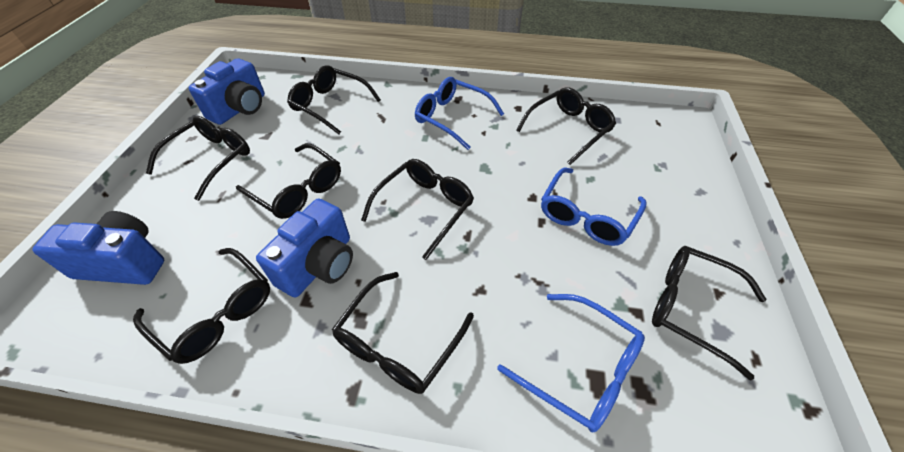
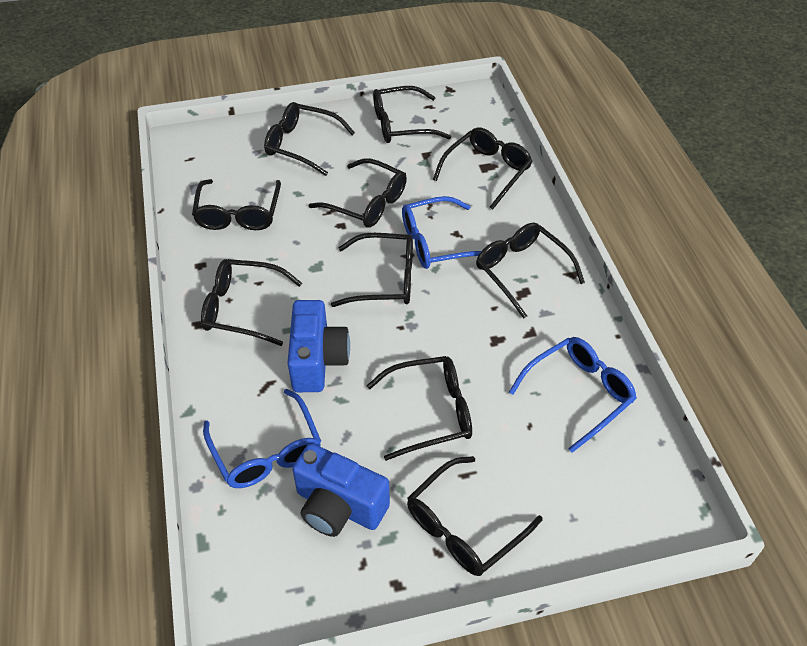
black glasses: [133,248,270,364] [146,116,250,201] [236,143,341,219] [287,65,381,134] [332,272,474,394] [361,159,474,260] [516,87,616,165] [652,246,766,380] = 8 -> [192,179,281,230] [201,259,302,346] [264,102,355,176] [308,158,407,228] [331,233,413,307] [366,356,472,461] [373,86,451,143] [407,456,542,576] [433,127,532,210] [476,223,585,319] = 10
blue camera: [32,211,164,285] [189,58,265,125] [256,198,353,297] = 3 -> [287,300,350,392] [292,443,390,537] = 2

